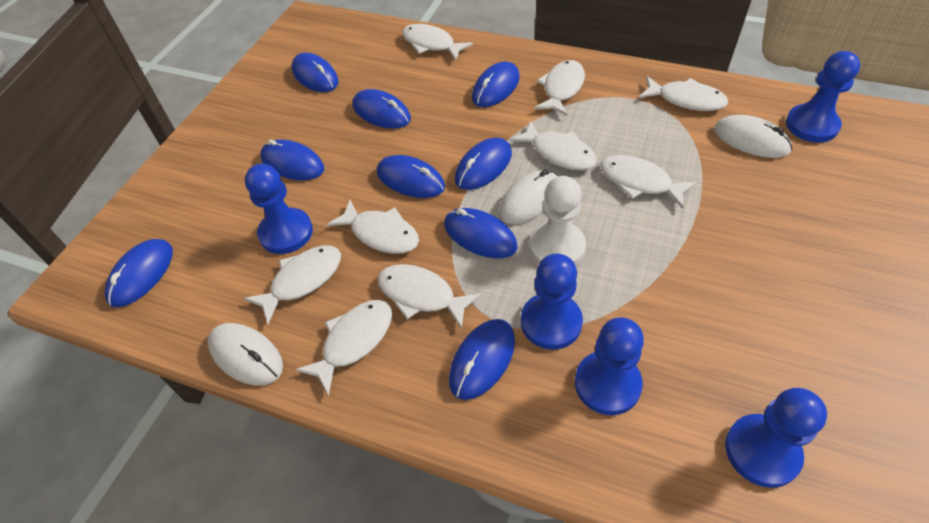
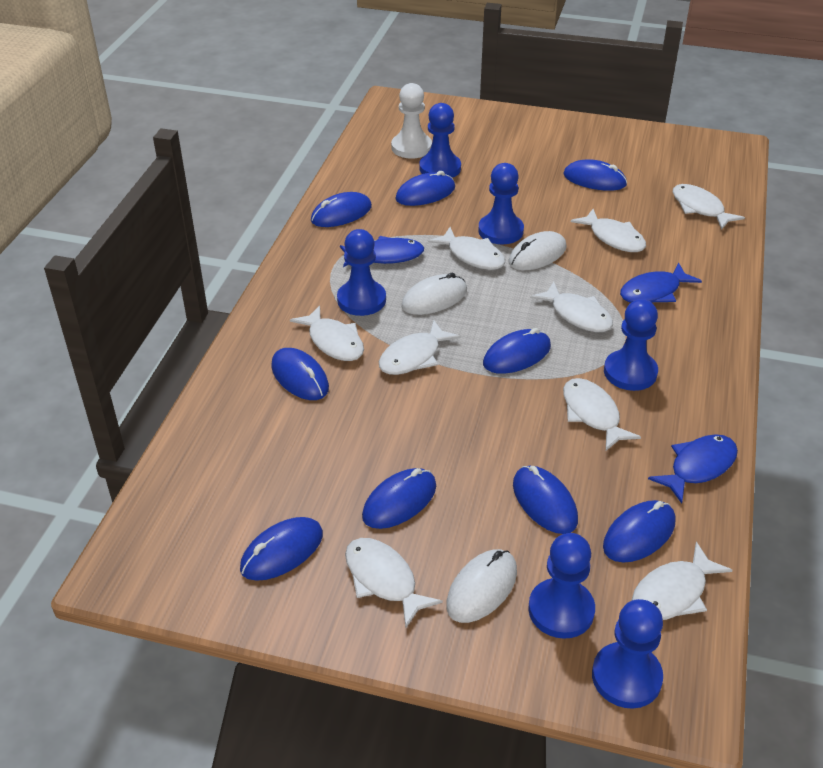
blue fish: none = 0 -> [340,236,424,267] [620,263,702,303] [648,434,738,504] = 3
blue pawn: [245,163,313,254] [521,254,583,350] [575,317,644,415] [725,388,827,488] [786,51,860,142] = 5 -> [337,229,386,316] [419,103,461,178] [478,163,524,244] [528,533,595,639] [592,599,663,709] [604,299,658,391] = 6

